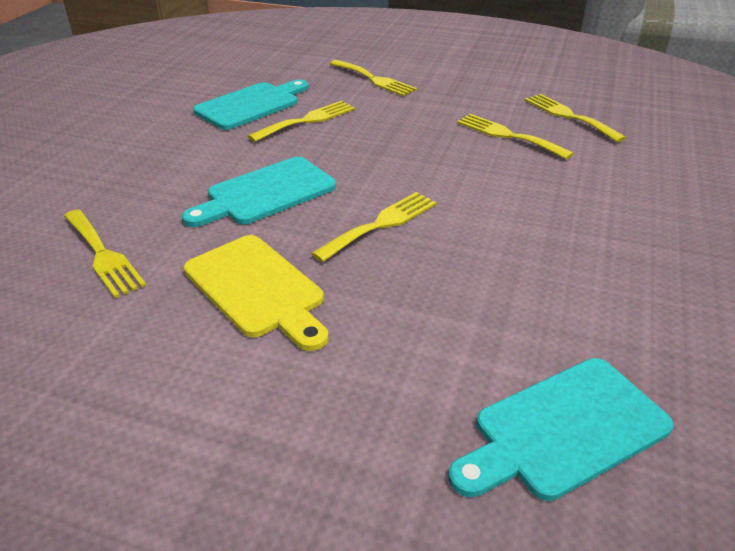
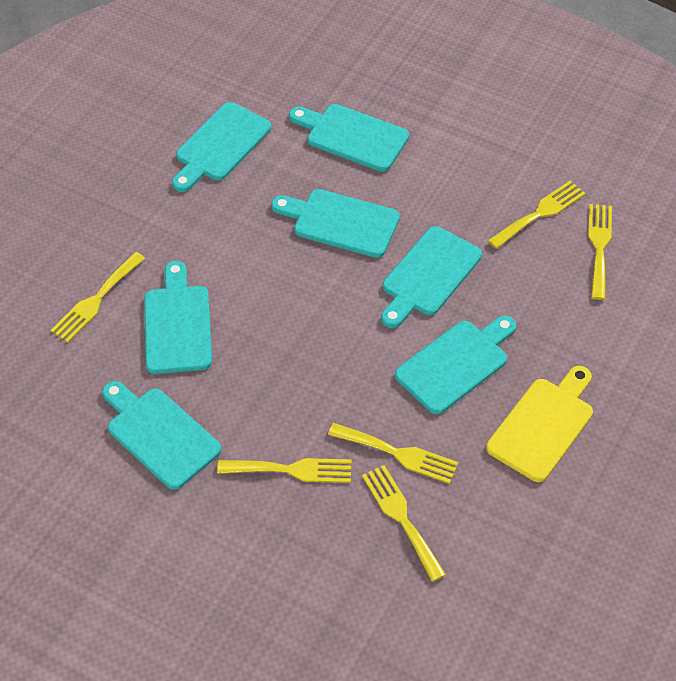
turquoise cutting board: [182,157,336,227] [193,79,309,130] [448,358,674,501] = 3 -> [102,381,221,490] [144,261,212,374] [172,102,271,192] [271,189,400,258] [289,104,409,172] [381,226,482,328] [395,315,516,414] = 7

